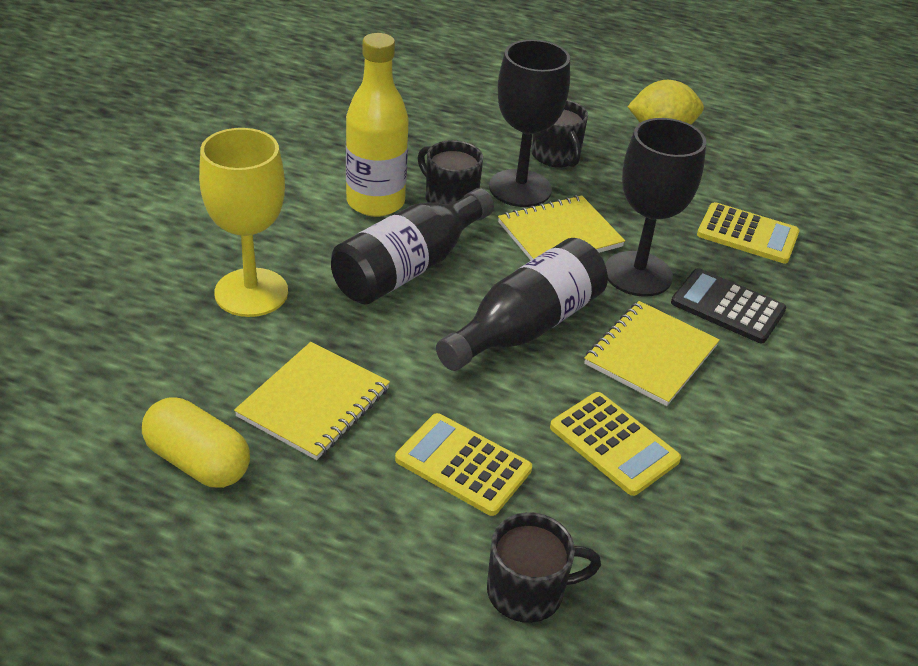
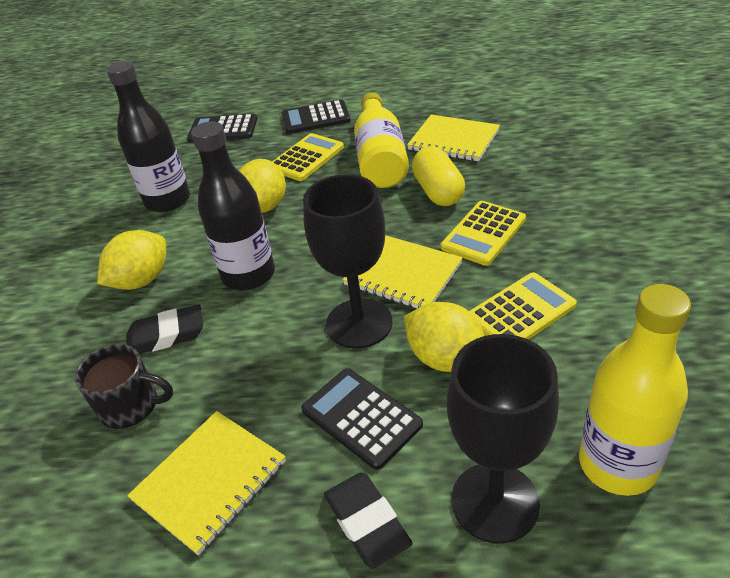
black calculator: [671,268,786,343] = 1 -> [187,113,257,142] [282,100,351,134] [301,368,423,470] = 3
black eraser: none = 0 -> [126,305,203,354] [324,473,412,569] = 2
black mug: [417,140,483,204] [487,512,601,623] [531,100,588,168] = 3 -> [75,344,173,429] = 1
yellow bottle: [346,33,409,217] = 1 -> [354,92,409,188] [579,284,691,496] = 2
yellow goblet: [199,128,288,317] = 1 -> none = 0
yellow lemon: [627,80,704,125] = 1 -> [97,230,166,290] [239,159,286,213] [404,302,485,372] = 3

